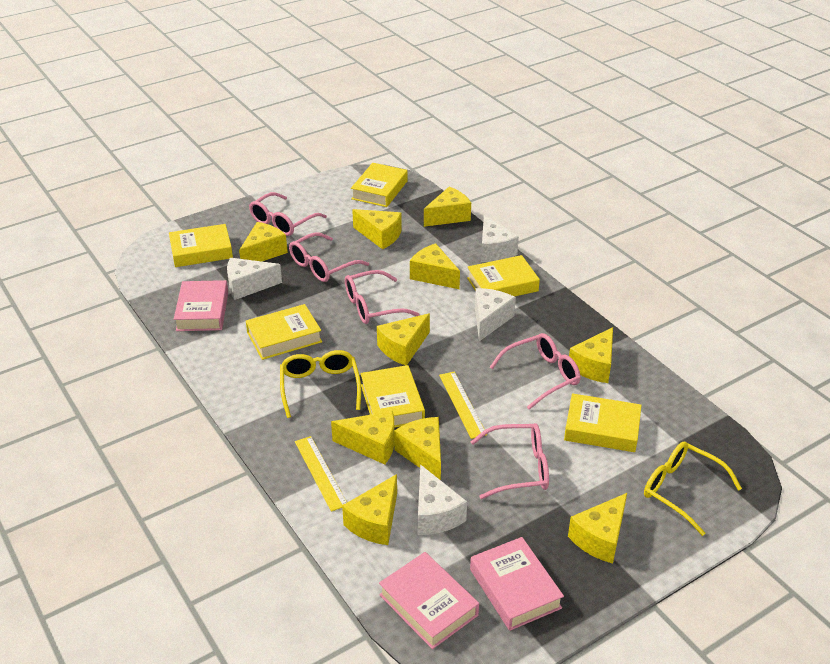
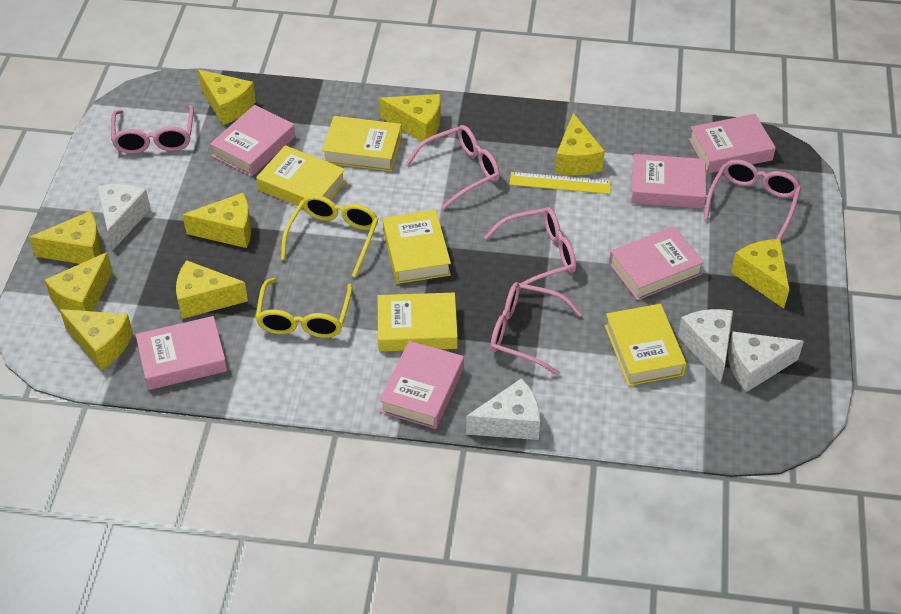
pink book: [174,280,228,331] [379,552,479,649] [470,537,564,631] = 3 -> [136,316,227,390] [210,105,295,177] [379,340,464,429] [609,226,704,300] [631,154,706,209] [689,114,776,173] = 6
yellow book: [169,224,233,267] [246,304,322,360] [351,163,408,207] [360,365,425,428] [467,255,540,297] [564,393,642,452] = 6 -> [256,145,346,208] [322,116,402,171] [377,293,458,351] [383,210,451,284] [605,304,687,386] = 5
yellow cheese: [239,222,288,261] [331,411,394,464] [342,474,397,545] [352,209,402,249] [377,313,430,365] [394,417,441,480] [410,243,460,289] [424,187,471,227] [568,493,627,564] [569,327,613,383] = 10 -> [29,211,102,264] [45,252,113,312] [59,309,133,370] [176,260,248,319] [183,193,251,248] [198,70,256,125] [380,94,441,141] [555,113,605,175] [731,239,789,308] = 9
yellow ruler: [295,436,347,512] [439,372,487,439] = 2 -> [509,172,611,194] = 1

